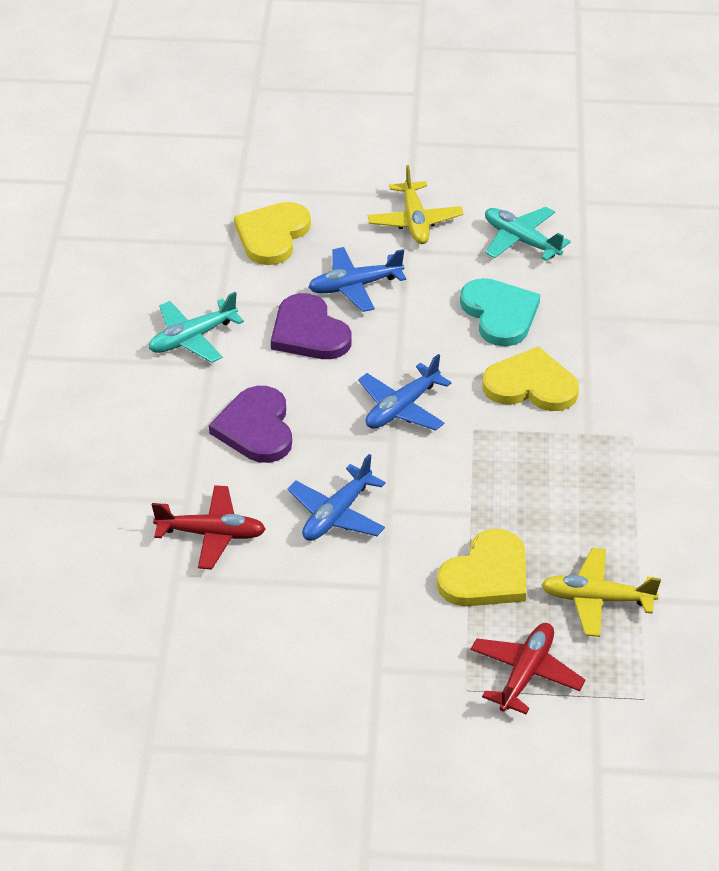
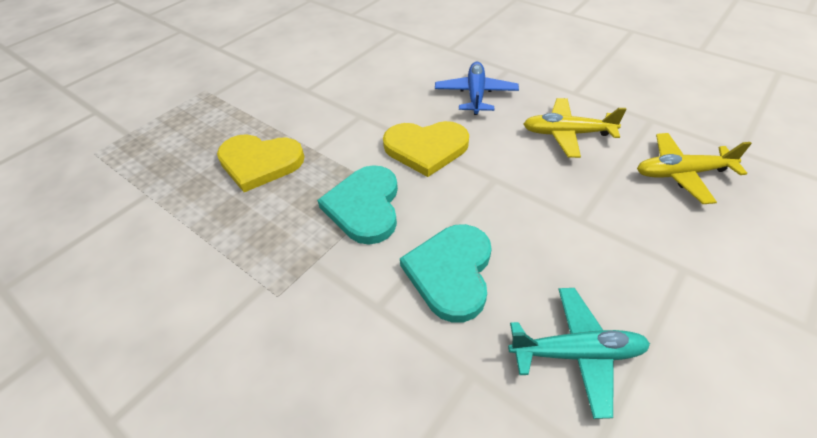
blue plane: [288,454,386,541] [308,247,406,312] [358,354,451,431] = 3 -> [435,62,519,115] = 1
purple heart: [209,386,292,463] [271,293,352,359] = 2 -> none = 0
red plane: [152,485,266,569] [470,623,585,714] = 2 -> none = 0
turquoise heart: [460,278,540,346] = 1 -> [317,165,398,245] [400,224,492,323] = 2
turquoise plane: [149,292,244,363] [485,207,571,261] = 2 -> [508,288,650,419] = 1
yellow heart: [234,202,311,265] [437,529,526,606] [482,346,579,411] = 3 -> [217,134,305,192] [383,121,469,177] = 2

